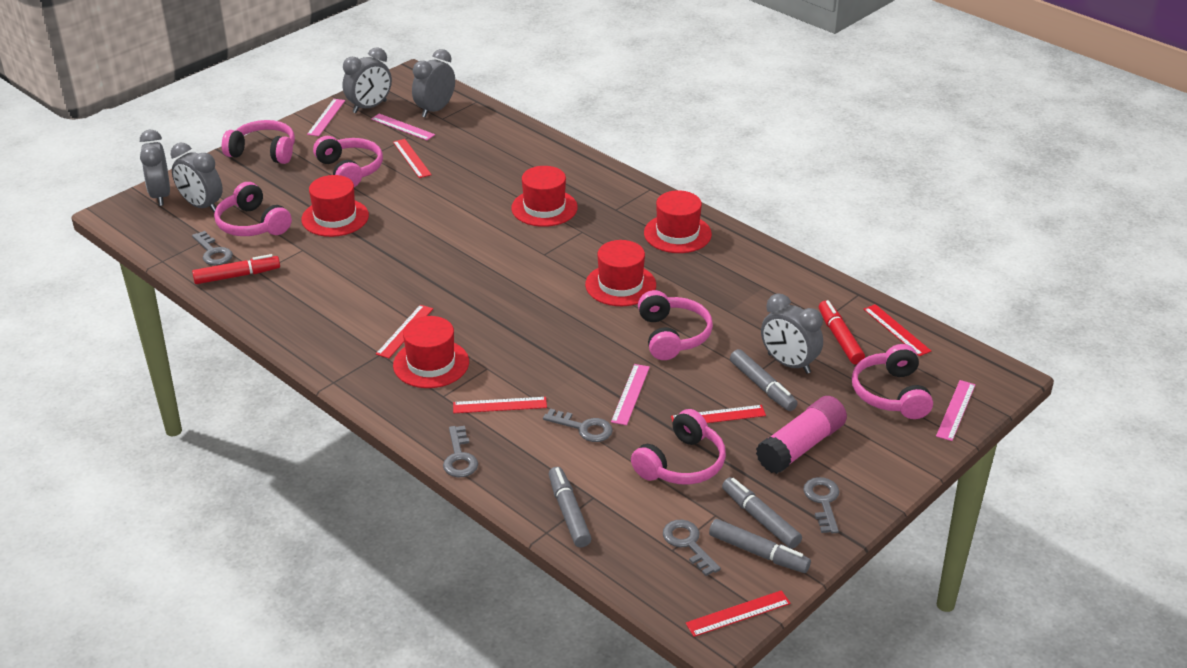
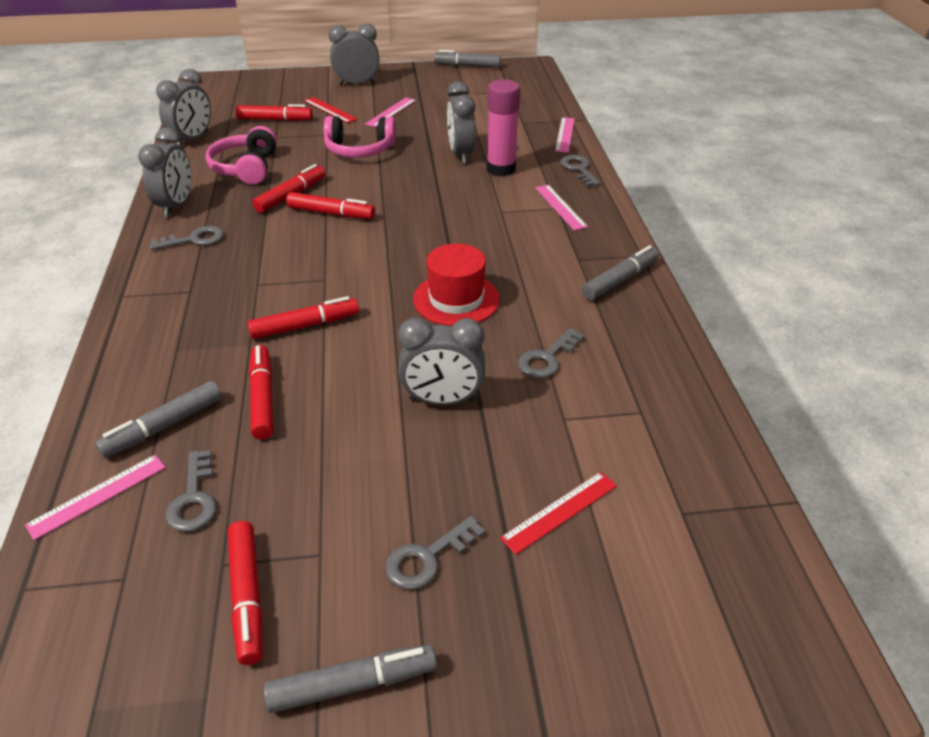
pink headphones: [214,182,292,236] [222,120,295,164] [313,136,383,187] [631,409,726,485] [638,290,713,360] [852,344,933,419] = 6 -> [205,126,277,184] [324,116,396,158] = 2
red hat: [301,175,369,237] [393,316,469,388] [511,166,578,227] [585,240,656,306] [644,190,712,253] = 5 -> [413,244,500,326] = 1
red marker: [192,254,280,284] [819,300,865,364] = 2 -> [228,521,263,665] [235,104,312,121] [247,296,359,339] [249,345,274,440] [252,164,325,213] [286,192,375,219] = 6
red ruler: [376,305,433,358] [393,139,432,178] [453,397,547,413] [671,405,766,423] [686,590,791,637] [864,304,931,356] = 6 -> [304,97,358,123] [500,472,617,555] = 2

